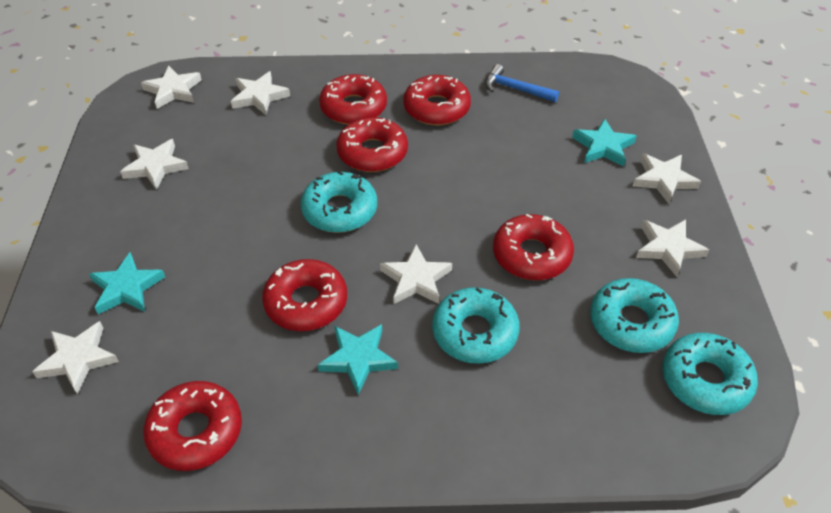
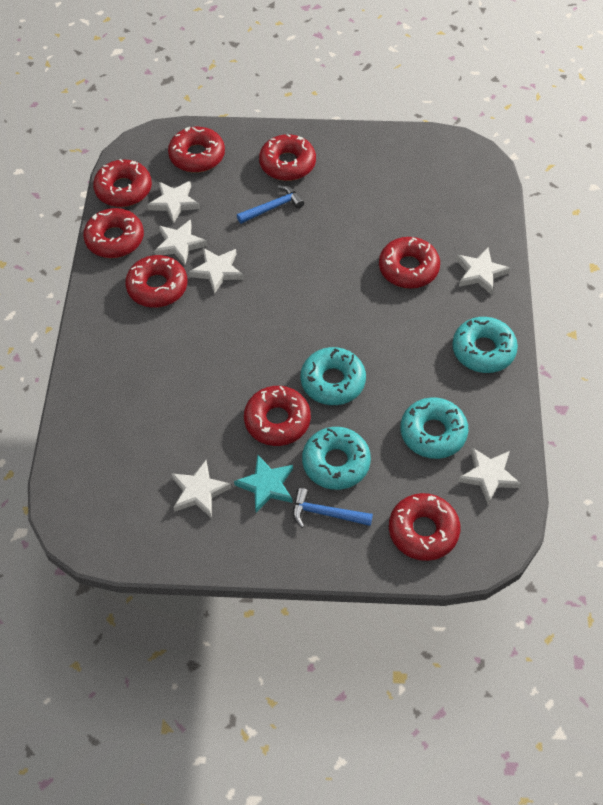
blue hammer: [485,64,559,102] = 1 -> [237,185,304,224] [293,488,373,528] = 2
red donut: [143,381,242,471] [262,259,347,331] [319,74,387,125] [336,117,408,172] [403,75,471,125] [493,214,574,280] = 6 -> [83,208,144,258] [93,159,152,207] [125,255,187,308] [168,127,225,173] [244,386,311,446] [259,134,316,181] [379,237,440,289] [389,493,460,561] = 8
turquoise star: [89,252,165,314] [318,324,398,395] [572,119,637,167] = 3 -> [234,454,293,513] = 1
white star: [32,321,119,394] [120,139,189,190] [141,66,202,109] [231,71,290,115] [380,244,452,304] [633,153,701,204] [636,219,709,277] = 7 -> [147,181,200,224] [154,219,207,265] [171,460,232,518] [189,248,244,294] [456,248,510,295] [458,447,521,504] = 6

